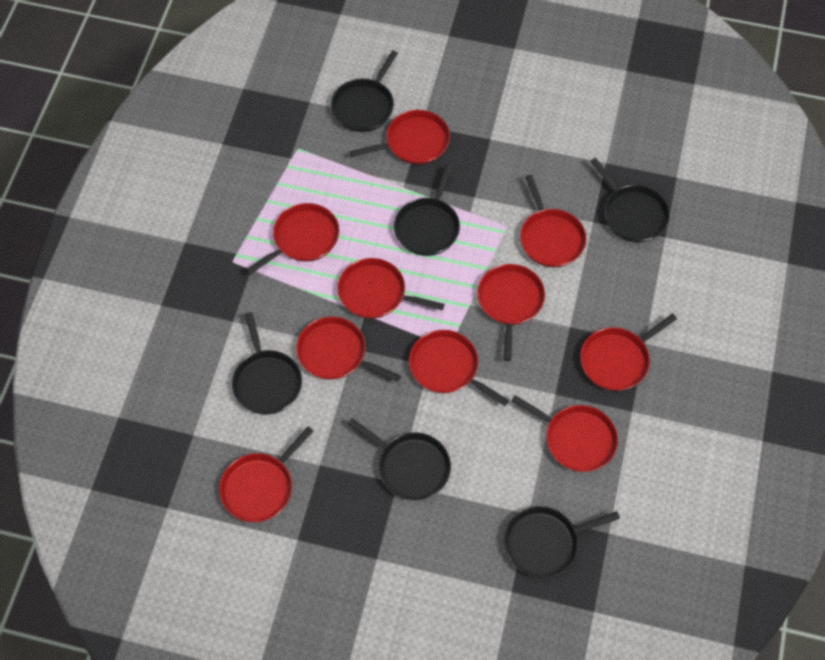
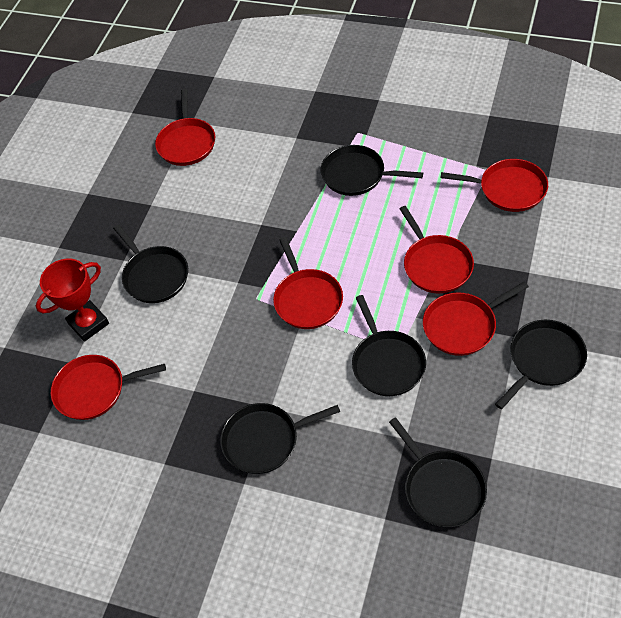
red pan: [219,426,313,522] [246,203,340,275] [296,317,401,382] [338,258,444,319] [350,110,450,164] [409,330,509,406] [477,264,545,361] [511,395,618,472] [520,174,587,267] [580,314,677,391] = 10 -> [51,355,166,420] [155,89,215,166] [273,237,343,329] [400,206,474,293] [423,281,529,356] [440,159,548,212] = 6
red trophy: none = 0 -> [36,259,109,342] = 1

